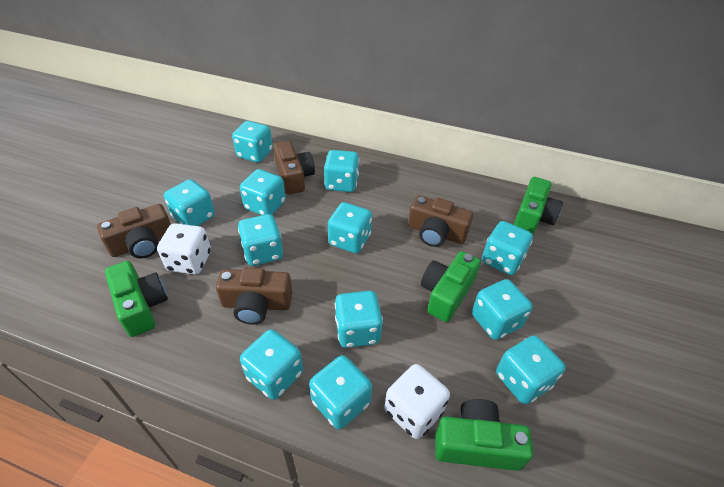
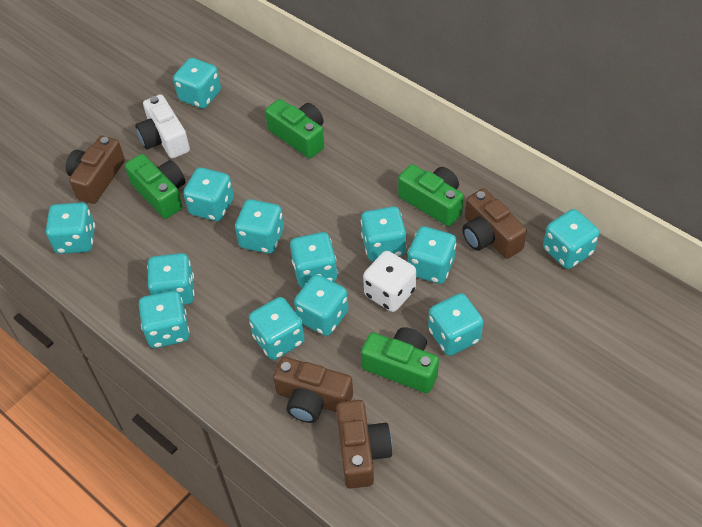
turquoise dice: [164,179,215,226] [232,121,273,163] [238,214,283,266] [240,169,286,215] [240,329,303,400] [309,355,372,430] [324,150,359,192] [328,202,372,254] [335,291,383,348] [472,279,533,340] [482,221,533,275] [496,335,566,404] = 12 -> [46,203,95,254] [139,290,189,348] [147,253,195,305] [173,58,221,109] [183,167,234,221] [235,199,284,254] [249,297,305,360] [290,232,338,288] [294,274,349,336] [361,206,407,261] [408,226,456,284] [428,293,483,356] [543,209,599,269] = 13
white camera: none = 0 -> [135,94,190,159] = 1
white dice: [157,223,211,274] [384,364,450,439] = 2 -> [363,251,416,312] = 1

